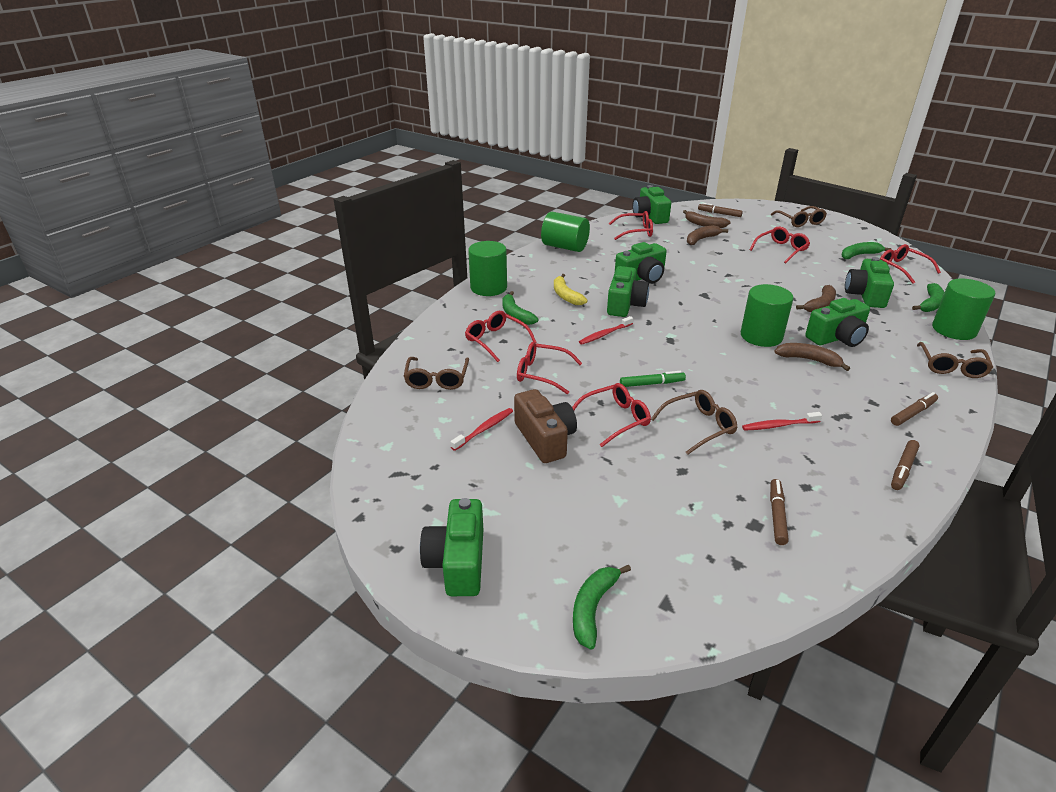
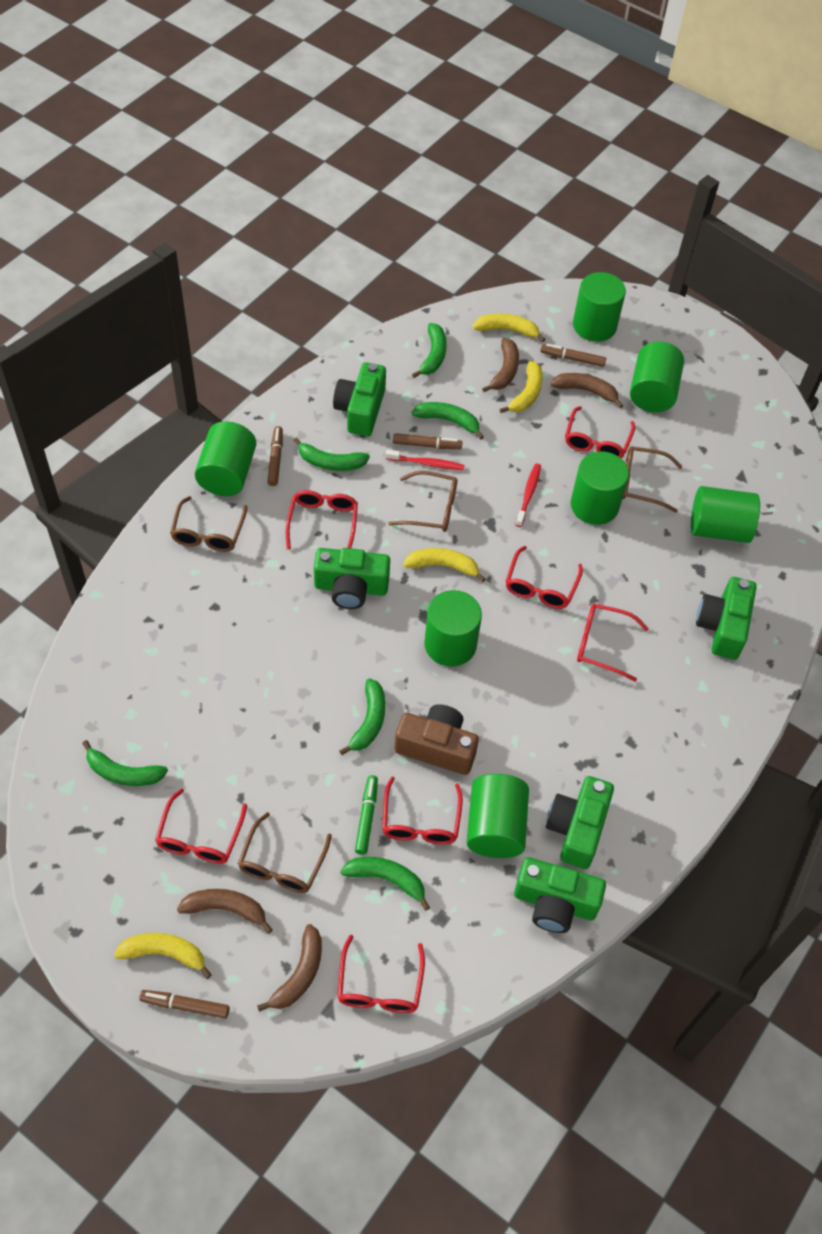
green banana: [502,291,539,325] [573,565,631,650] [842,242,892,259] [912,283,945,312] = 4 -> [82,740,168,786] [293,437,370,471] [339,678,385,755] [341,857,430,911] [412,323,447,378] [412,402,484,440] = 6
green camera: [420,498,483,596] [607,266,649,317] [615,242,667,284] [632,185,671,224] [805,298,870,347] [845,257,894,308] = 6 -> [314,548,390,609] [333,362,386,436] [514,857,606,933] [546,776,614,869] [696,577,757,660] = 5
green cylinder: [468,241,507,296] [541,212,590,252] [741,284,794,347] [932,278,995,340] = 4 -> [195,421,256,496] [424,590,482,667] [467,774,529,858] [571,451,629,525] [573,272,626,342] [630,341,684,412] [691,486,760,543] = 7
red glasses: [465,311,537,362] [517,342,582,394] [572,383,651,447] [609,211,653,240] [750,227,810,264] [880,244,941,284] = 6 -> [155,788,247,864] [286,490,358,550] [337,934,425,1013] [382,777,463,845] [505,546,583,609] [565,406,635,458] [577,604,649,682] = 7
red toothbrush: [450,408,513,451] [579,316,633,345] [742,412,822,431] = 3 -> [386,450,465,470] [515,464,541,527] = 2
yellow banana: [554,274,588,305] = 1 -> [114,933,212,979] [403,548,486,582] [473,314,545,342] [499,361,543,413] = 4

